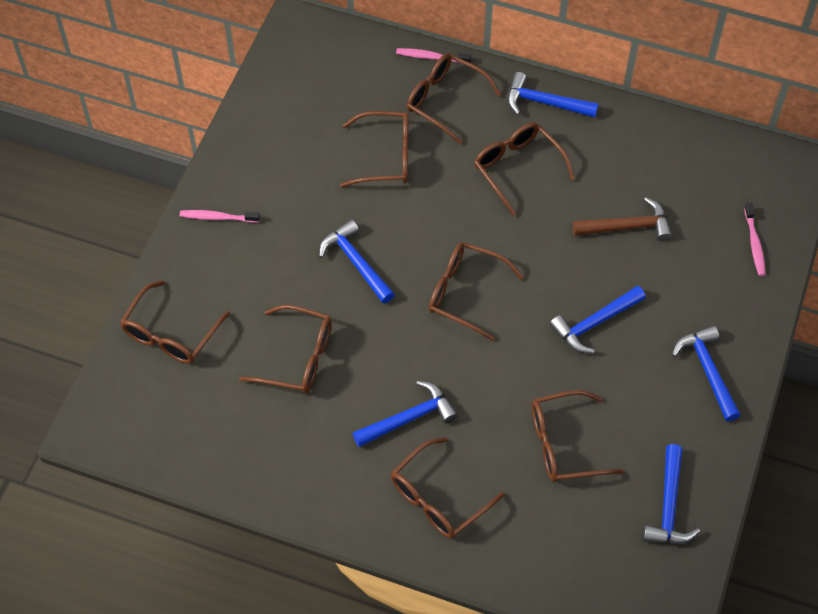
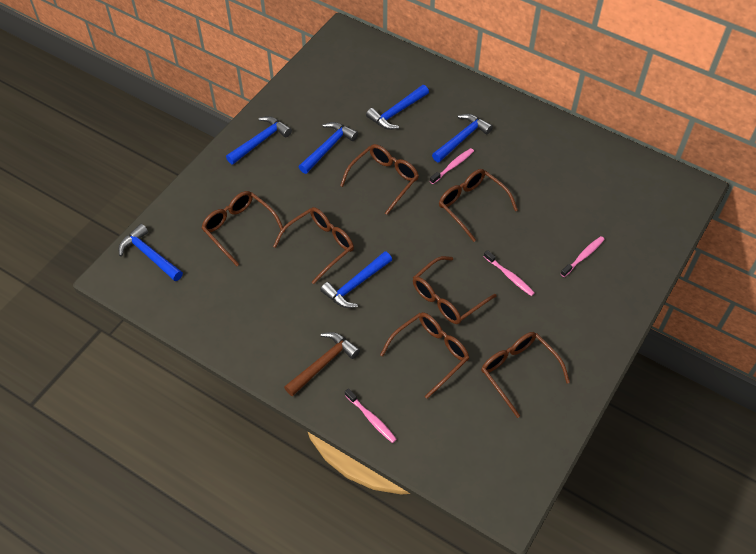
brown glasses: [120,280,230,364] [239,305,332,393] [340,111,409,187] [391,437,505,539] [407,53,501,144] [429,242,524,341] [474,123,575,216] [532,390,624,482] = 8 -> [201,191,285,266] [273,207,354,284] [340,144,419,215] [380,312,469,399] [413,256,497,324] [439,169,518,242] [481,332,570,418] = 7
pink toothbrush: [180,210,260,223] [396,48,472,63] [744,203,766,276] = 3 -> [345,388,397,443] [430,148,474,184] [484,250,535,296] [561,236,605,277] = 4

